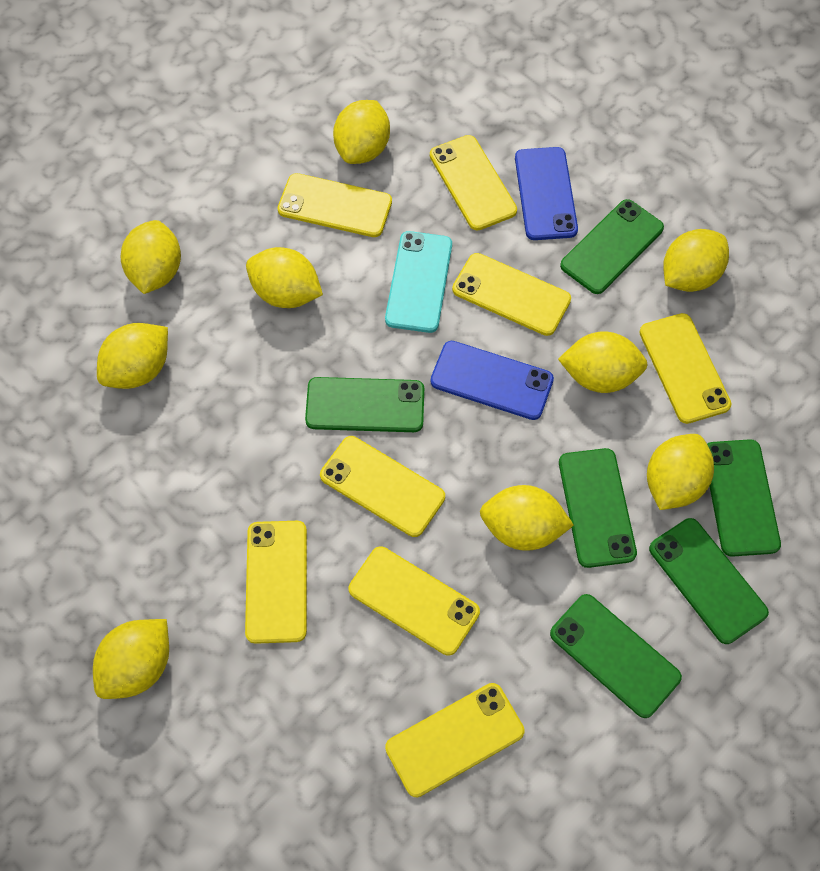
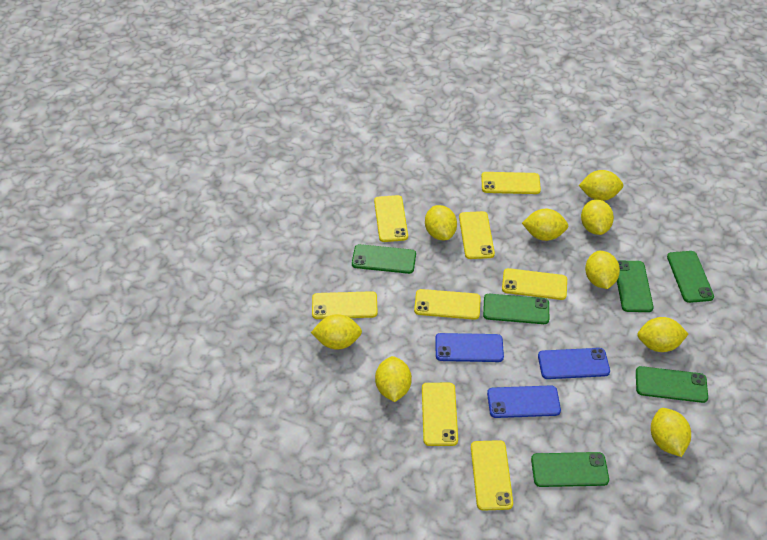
blue phone: [430,341,554,420] [515,147,578,240] = 2 -> [435,333,504,362] [487,385,561,418] [538,348,610,379] = 3
turquoise phone: [385,231,452,333] = 1 -> none = 0

